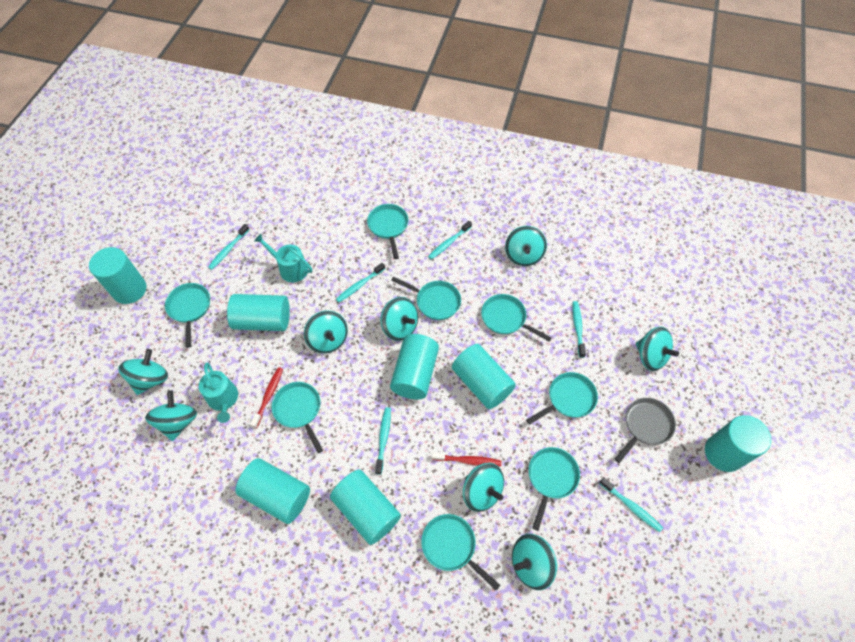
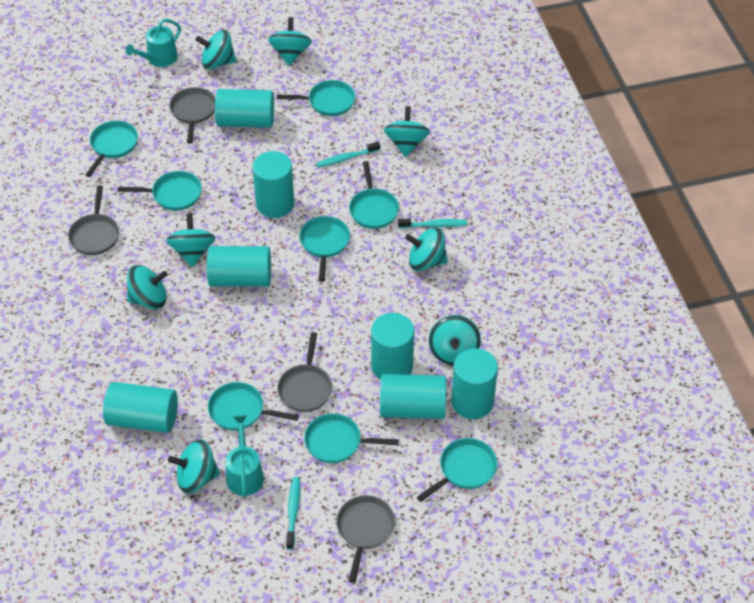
grey pan: [615,398,676,463] = 1 -> [68,186,119,255] [169,87,215,144] [277,332,332,412] [336,495,395,583] = 4
red toothbrush: [250,367,283,428] [432,452,502,467] = 2 -> none = 0
turquoise toothbrush: [208,224,250,270] [336,263,385,303] [375,407,391,474] [428,221,472,260] [572,301,586,358] [599,477,663,532] = 6 -> [286,477,300,549] [316,142,380,168] [398,219,467,228] = 3

